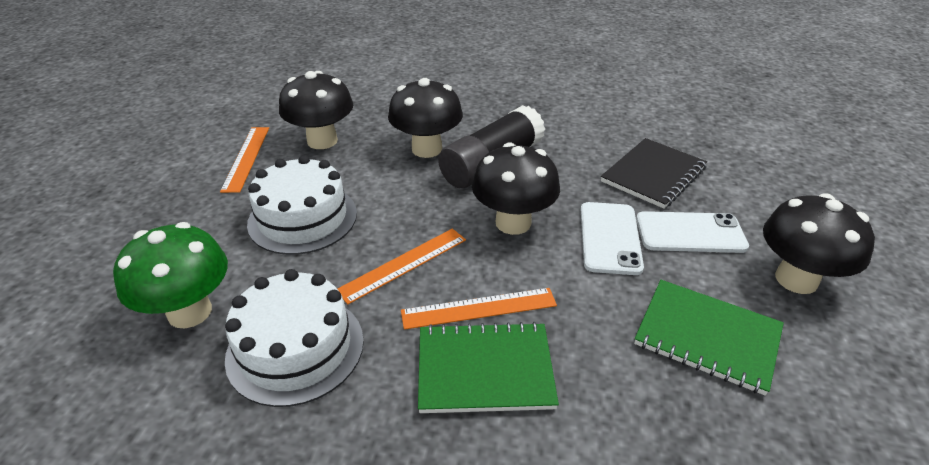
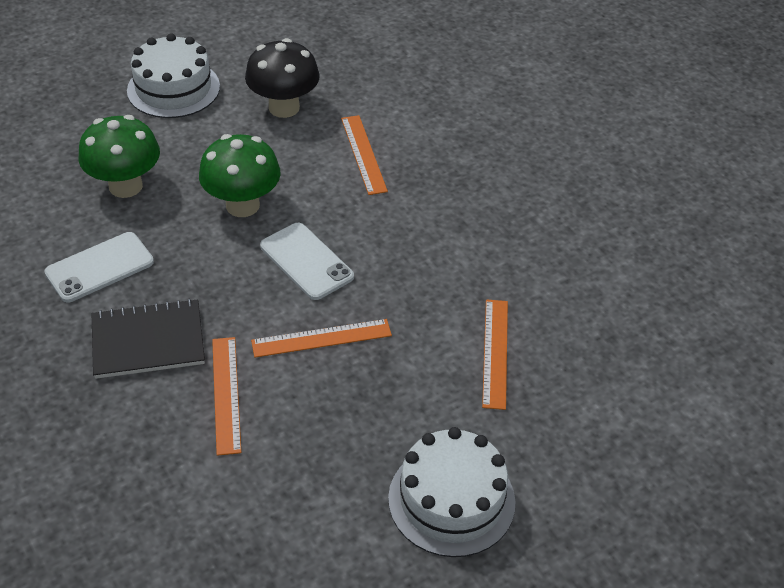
black glue stick: [438,105,545,188] = 1 -> none = 0
black mushroom: [279,71,353,149] [388,78,463,158] [472,142,560,235] [763,193,875,294] = 4 -> [245,38,320,118] = 1
green mushroom: [113,222,228,328] = 1 -> [78,115,160,198] [199,134,281,217] = 2
green notebook: [418,322,559,413] [634,280,784,396] = 2 -> none = 0
orange ruler: [220,127,269,193] [338,229,466,304] [401,288,557,330] = 3 -> [212,337,241,456] [251,319,392,358] [341,115,388,195] [482,299,508,410] = 4

